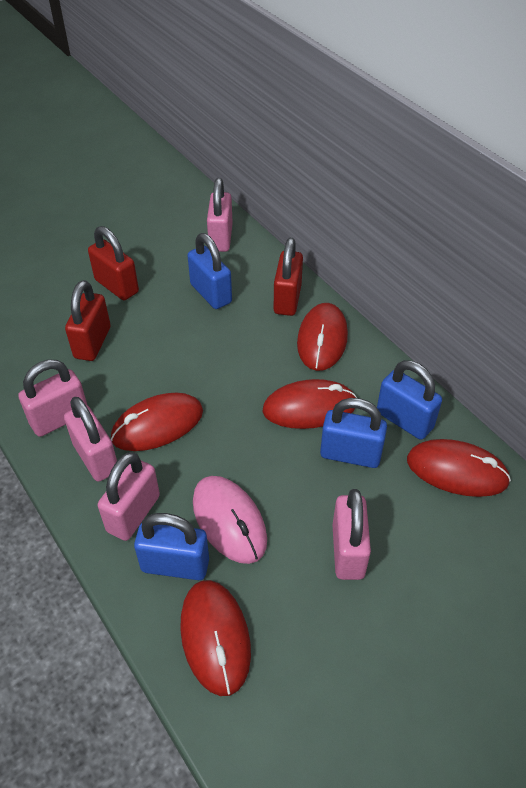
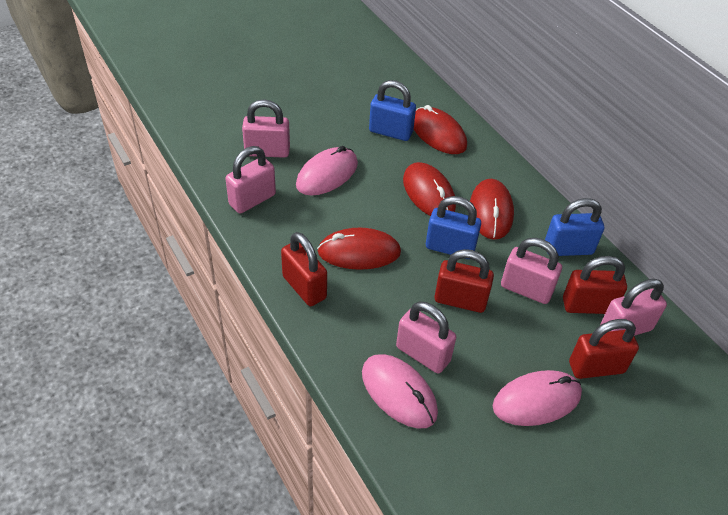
blue padlock: [134,513,209,580] [187,233,232,309] [320,398,387,468] [377,360,442,440] = 4 -> [369,80,416,141] [426,196,481,259] [545,198,604,256] = 3
pink mouse: [193,476,267,564] = 1 -> [296,146,358,196] [362,354,438,429] [493,370,582,426] = 3
red mouse: [111,393,203,451] [180,580,251,696] [263,379,357,429] [297,303,348,371] [407,439,511,497] = 5 -> [317,228,401,270] [403,162,456,216] [414,105,467,154] [470,179,514,240] = 4
red padlock: [65,280,111,361] [88,226,139,300] [274,238,303,316] = 3 -> [281,232,327,306] [435,249,494,313] [563,256,627,314] [569,319,639,379] = 4

